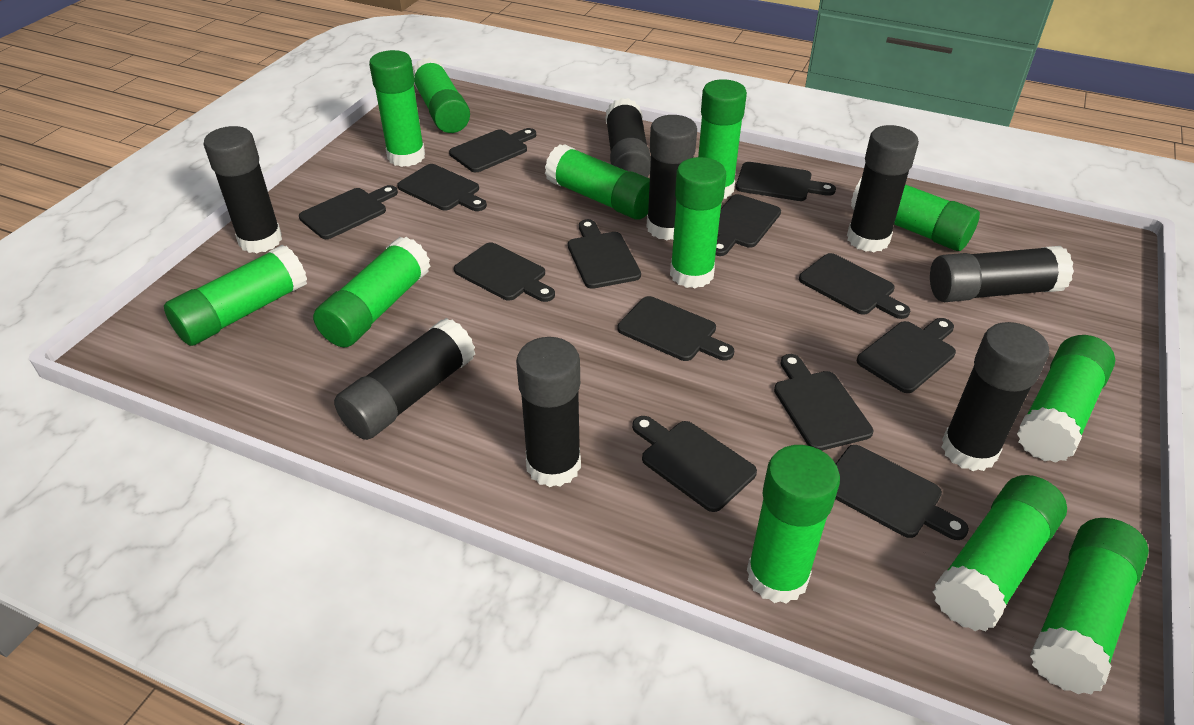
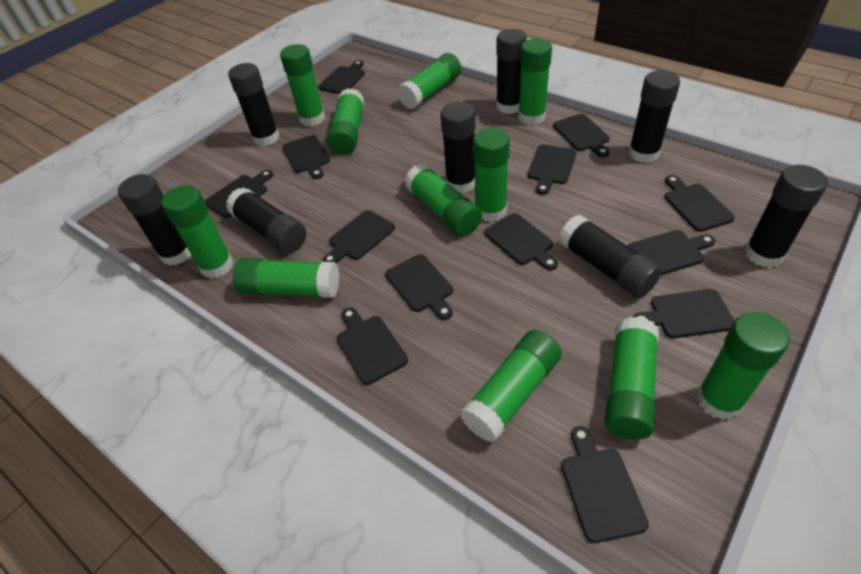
green glue stick: [164,245,307,346] [313,237,431,347] [369,50,425,167] [413,57,470,133] [545,144,650,219] [670,157,726,288] [698,79,747,199] [747,445,840,604] [851,178,980,251] [933,475,1067,631] [1017,335,1115,463] [1030,518,1149,695] = 12 -> [162,185,233,278] [233,258,339,298] [280,44,325,126] [327,88,364,155] [397,53,461,109] [405,163,482,236] [460,330,562,442] [473,128,510,222] [518,38,552,125] [604,317,659,440] [696,312,790,420] = 11

